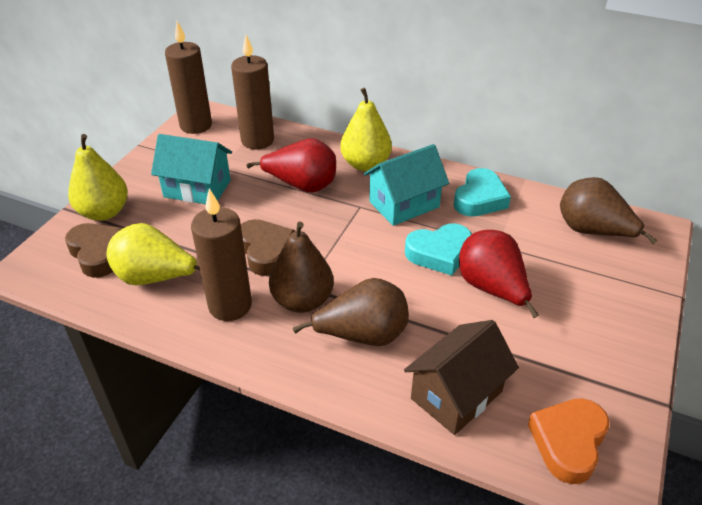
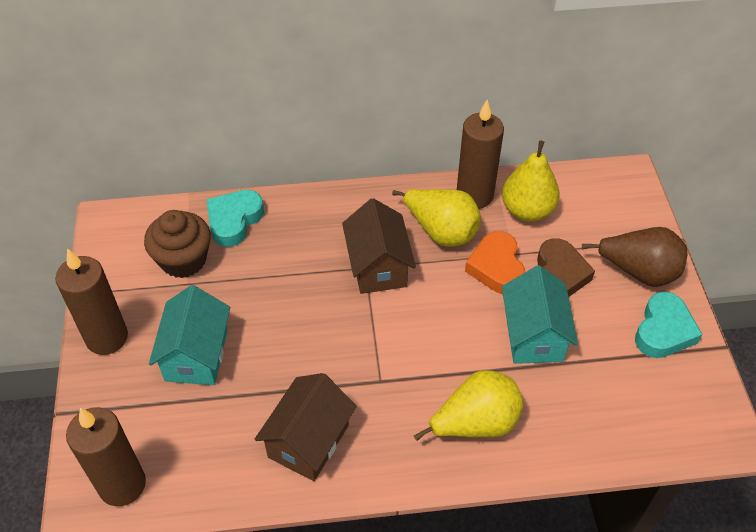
brown cupcake: none = 0 -> [144,210,211,278] = 1
brown heart: [65,223,123,278] [241,219,295,276] = 2 -> [537,238,595,297] = 1
brown house: [404,320,519,435] = 1 -> [255,373,357,481] [342,198,416,294] = 2
brown pear: [269,222,334,313] [293,278,409,346] [560,177,657,244] = 3 -> [582,227,688,287] = 1
red pear: [246,138,336,193] [459,230,539,318] = 2 -> none = 0

